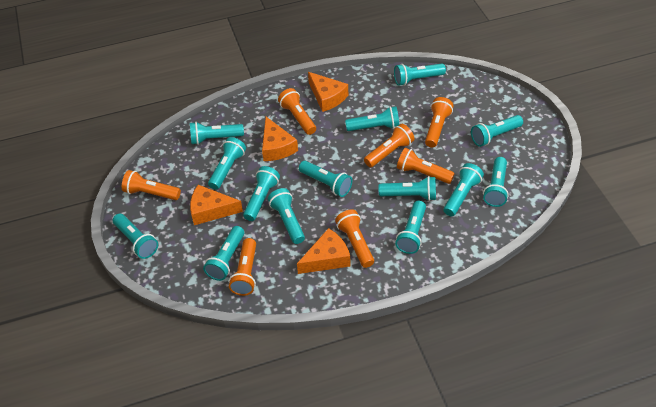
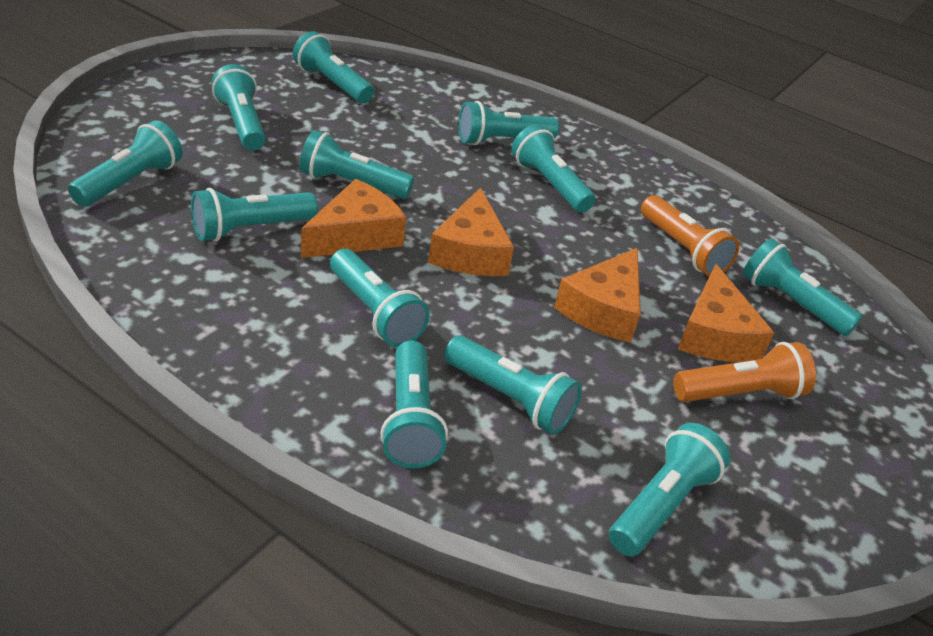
orange flashlight: [122,170,181,200] [229,238,256,296] [278,88,316,135] [335,210,374,268] [364,124,414,167] [397,148,455,184] [425,97,454,147] = 7 -> [641,195,739,277] [673,342,816,402] = 2
turquoise flashlight: [113,214,158,259] [190,122,244,145] [203,226,244,281] [208,137,246,190] [243,166,280,221] [268,188,305,244] [299,161,352,197] [345,106,400,131] [379,176,436,201] [394,64,446,86] [395,200,426,254] [444,163,484,216] [471,115,523,147] [483,157,509,207] = 14 -> [68,120,183,207] [191,188,318,242] [212,64,266,150] [293,31,374,103] [299,130,414,199] [330,249,430,347] [381,340,448,468] [444,335,582,435] [458,101,559,145] [512,125,596,213] [609,423,730,556] [743,238,863,336] = 12

